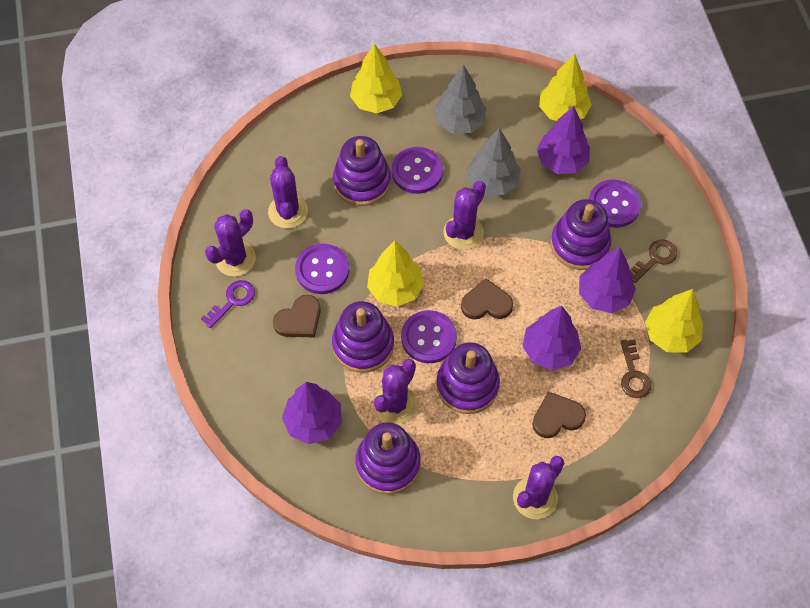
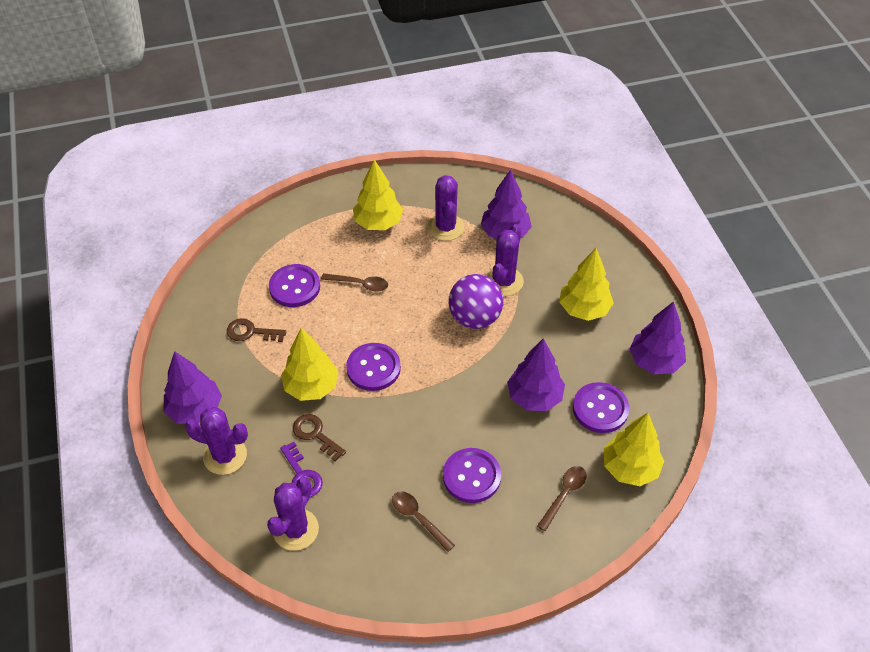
brown heart: [273,295,321,338] [461,278,513,320] [532,392,586,438] = 3 -> none = 0
brown spoon: none = 0 -> [321,273,388,292] [392,491,455,552] [537,466,587,531] = 3
grey tree: [434,65,486,134] [467,128,521,195] = 2 -> none = 0
purple ball: none = 0 -> [449,274,503,329] = 1
purple cactus: [205,209,256,277] [268,156,308,228] [374,359,417,424] [444,181,486,250] [513,456,564,519] = 5 -> [185,407,248,475] [267,477,319,551] [428,175,464,241] [486,224,524,296] = 4
purple stacking toy: [332,301,394,373] [333,136,391,206] [355,422,421,495] [436,342,500,414] [550,199,611,270] = 5 -> none = 0

